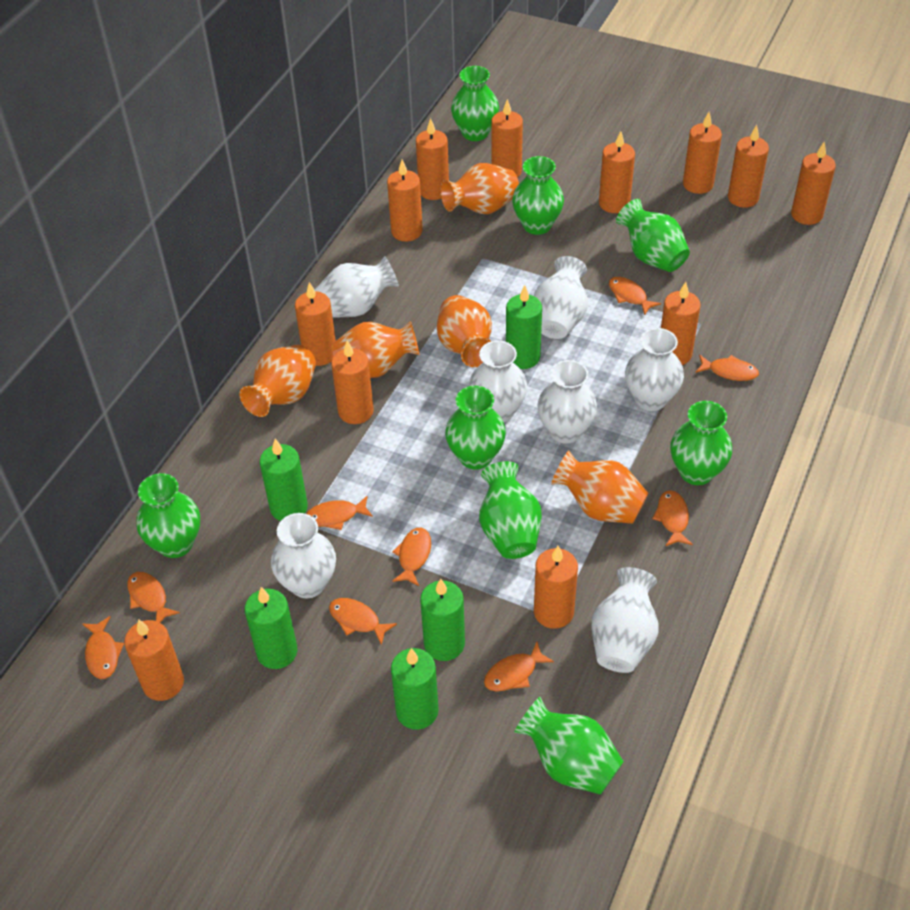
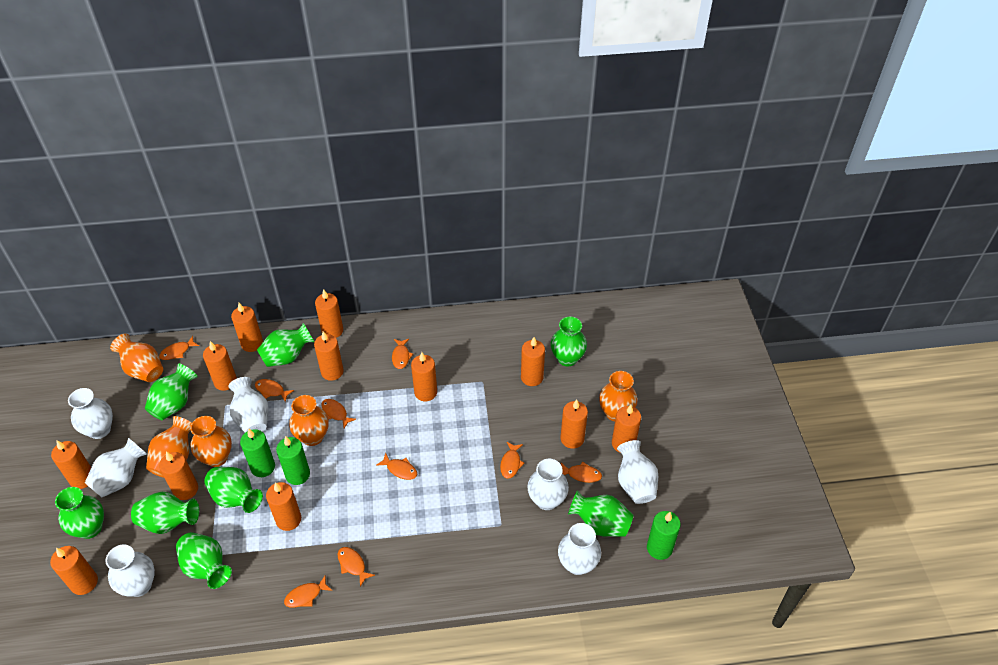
green candle: [245,587,297,669] [260,439,308,521] [391,648,439,730] [420,579,465,661] [506,285,542,369] = 5 -> [240,428,275,477] [276,436,310,485] [647,511,681,560] = 3

